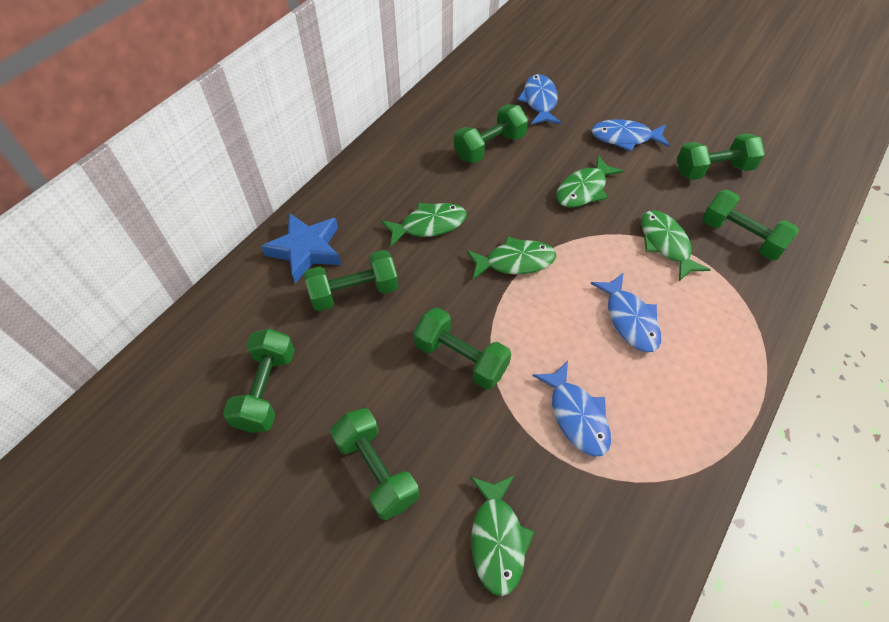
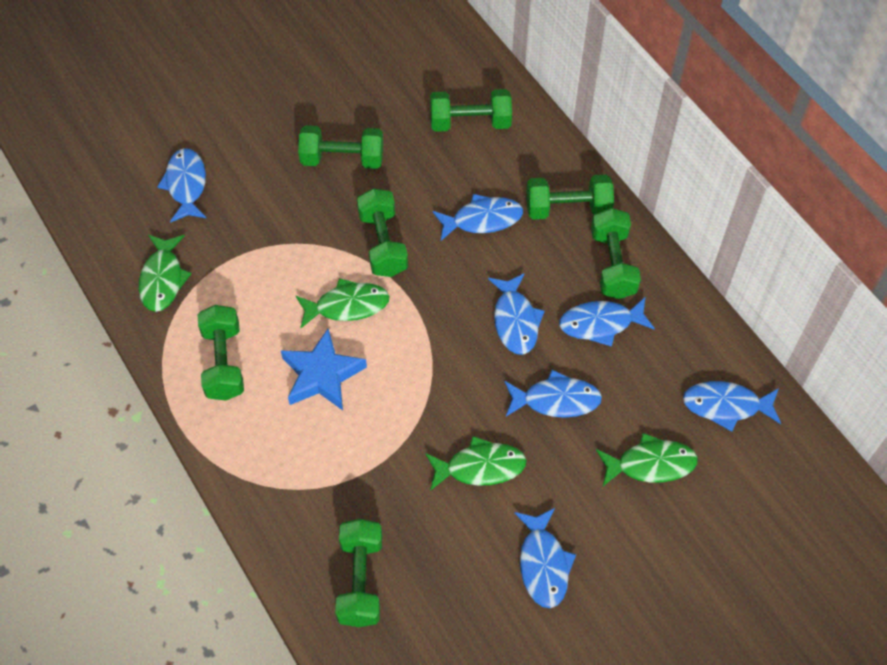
blue fish: [518,74,561,125] [532,361,611,457] [590,272,661,352] [591,119,670,151] = 4 -> [157,148,206,223] [433,194,523,241] [488,273,545,355] [505,370,602,418] [515,508,576,608] [559,297,655,347] [683,381,781,432] = 7
green fish: [381,203,467,247] [466,236,556,279] [470,475,535,596] [556,155,624,208] [641,210,711,281] = 5 -> [139,235,192,312] [296,278,389,328] [425,436,527,491] [596,433,698,486] = 4

